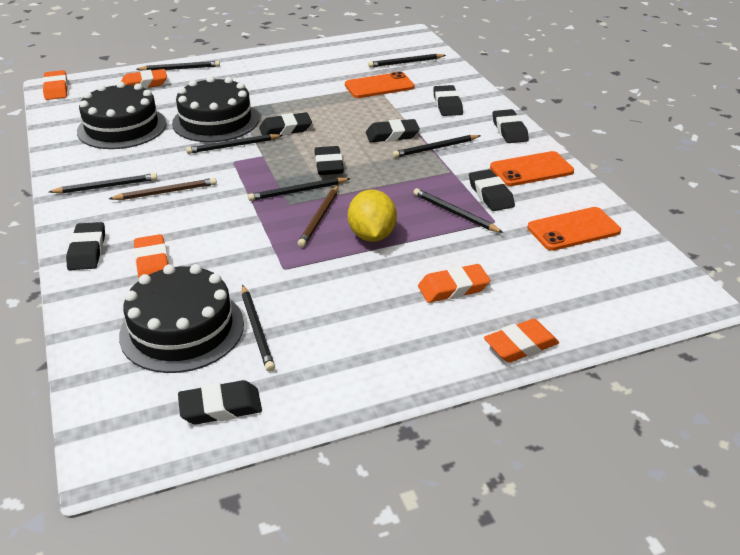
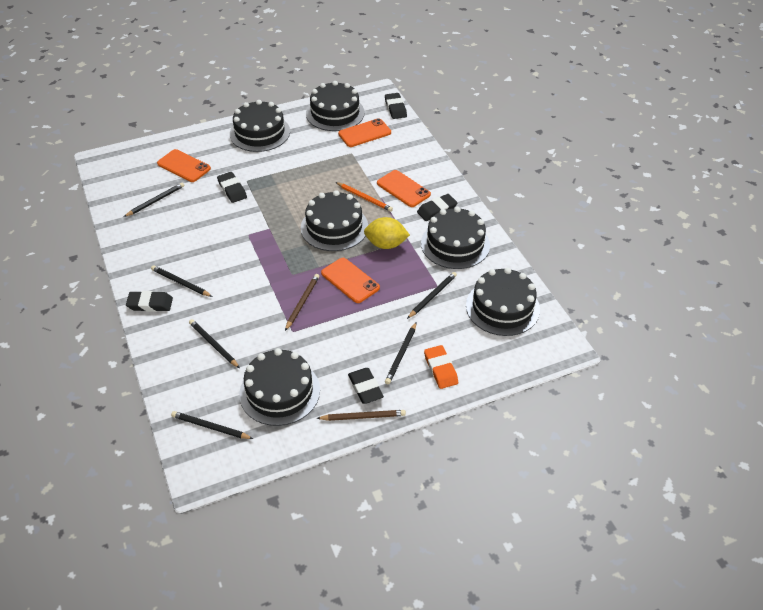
black cake: [77,82,167,149] [119,264,244,373] [172,76,259,142] = 3 -> [230,100,290,152] [239,348,320,426] [301,190,368,251] [306,81,365,131] [421,207,490,269] [466,267,540,336] = 6
black eraser: [66,222,105,270] [178,380,262,424] [259,112,312,135] [315,146,344,175] [366,119,420,142] [433,85,463,116] [469,169,515,211] [492,109,529,143] = 8 -> [126,291,173,312] [217,172,247,203] [348,368,384,404] [385,93,407,119] [417,194,458,221] = 5
black pencil: [49,173,157,194] [136,61,220,71] [186,134,283,154] [242,285,275,372] [248,178,351,201] [368,54,446,67] [392,135,481,158] [413,188,503,233] = 8 -> [124,182,184,217] [151,265,213,297] [171,411,253,439] [189,319,240,368] [385,322,416,384] [407,272,457,319] = 6
orange eraser: [42,70,68,100] [121,69,167,89] [134,234,169,277] [418,264,490,303] [484,319,559,363] = 5 -> [424,345,458,389] = 1
orange pencil: none = 0 -> [336,182,393,212] = 1
orange phone: [345,71,415,98] [490,151,574,186] [527,207,621,251] = 3 -> [157,149,211,182] [321,258,380,303] [338,118,391,147] [377,170,431,207] = 4

